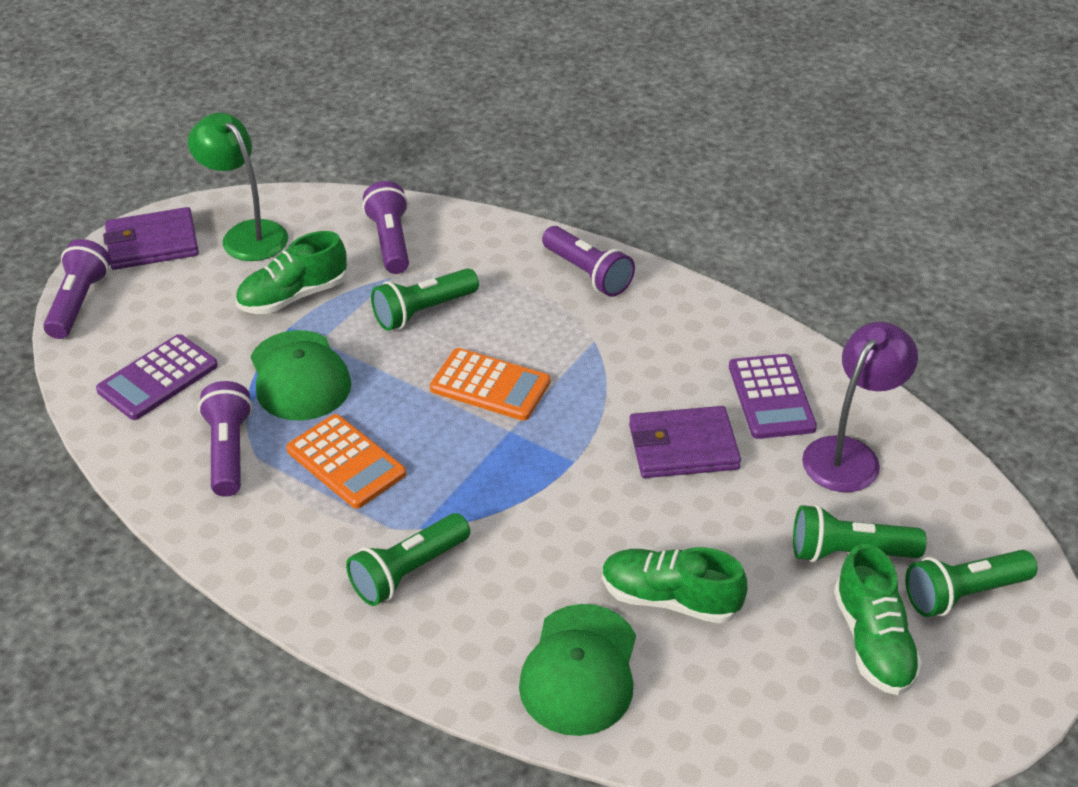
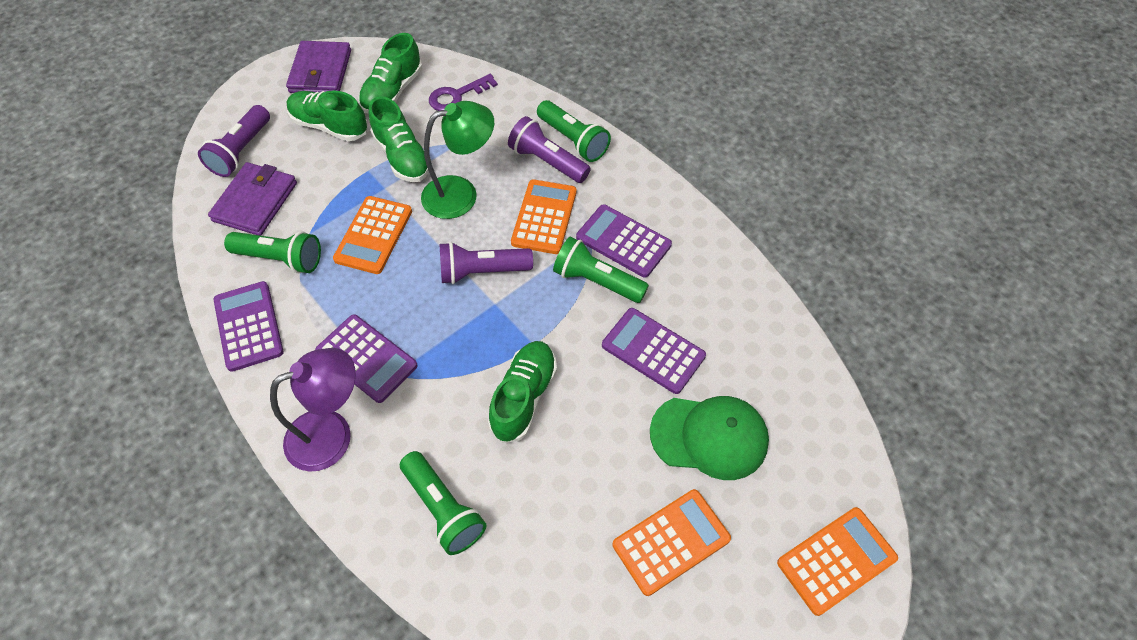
green cap: [250,330,351,420] [519,604,636,736] = 2 -> [650,396,769,480] = 1
green shoe: [236,231,347,314] [602,547,747,624] [834,544,922,695] = 3 -> [287,90,368,141] [358,33,422,114] [369,96,431,182] [488,341,557,443] = 4
orange calculator: [286,414,406,509] [430,348,550,421] = 2 -> [333,196,412,274] [511,179,577,254] [613,489,731,596] [777,507,898,616] = 4
purple calculator: [96,334,218,420] [729,354,817,439] = 2 -> [213,281,284,372] [315,314,418,403] [576,204,672,278] [602,308,706,394] = 4
purple flashlight: [43,239,111,339] [198,381,252,497] [362,181,409,274] [542,226,635,297] = 4 -> [198,105,270,177] [439,242,533,284] [508,116,591,183] = 3
purple key: none = 0 -> [429,74,498,111] = 1

